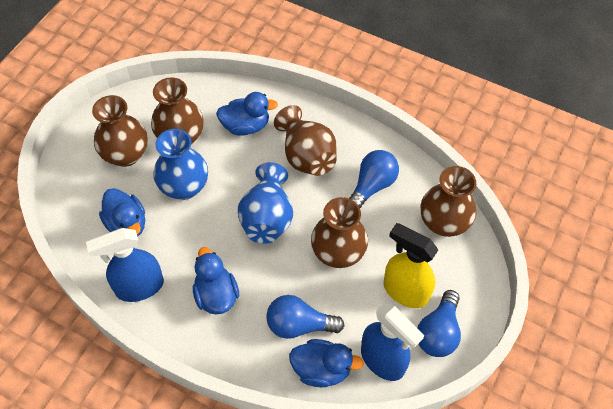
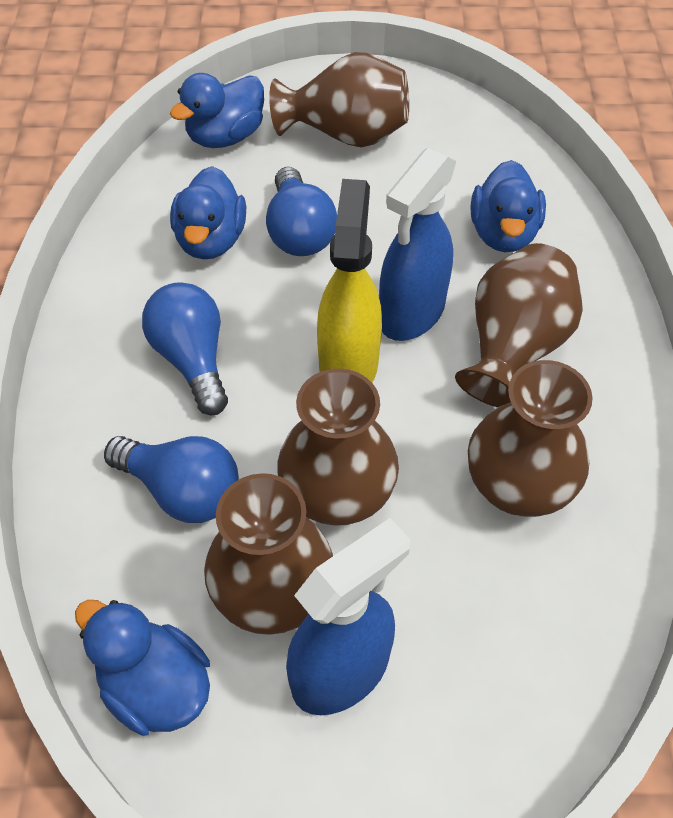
blue vase: [154,129,208,200] [238,162,293,244] = 2 -> none = 0

